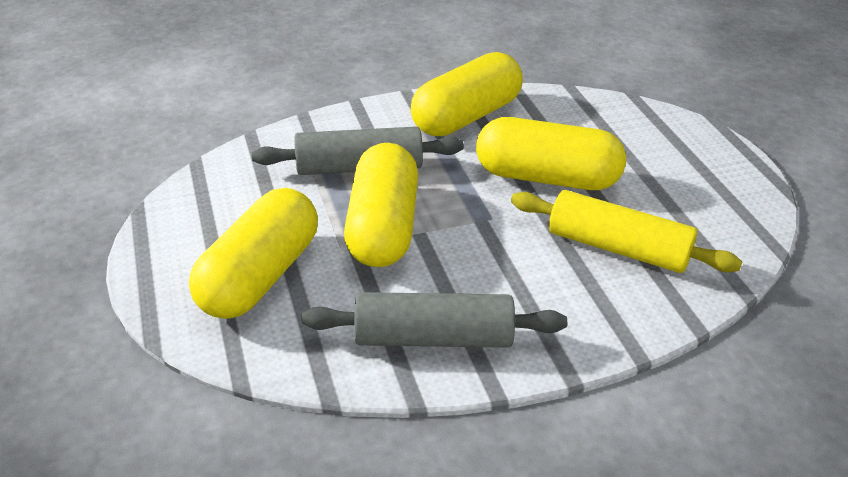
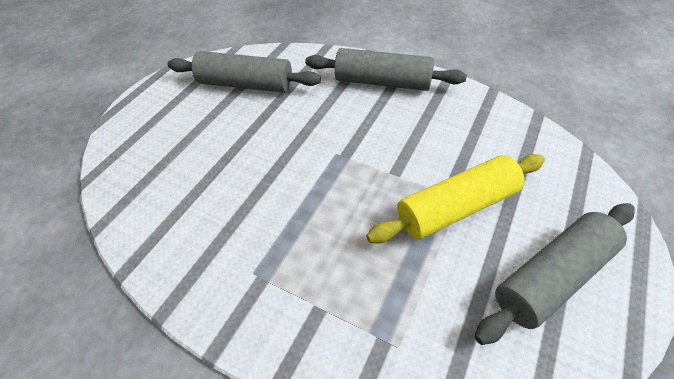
grey rolling pin: [252,126,464,175] [302,292,567,348] = 2 -> [167,51,321,93] [305,48,467,91] [474,203,635,345] = 3
yellow capsule: [189,188,318,319] [344,143,418,267] [411,52,523,136] [476,117,626,190] = 4 -> none = 0

